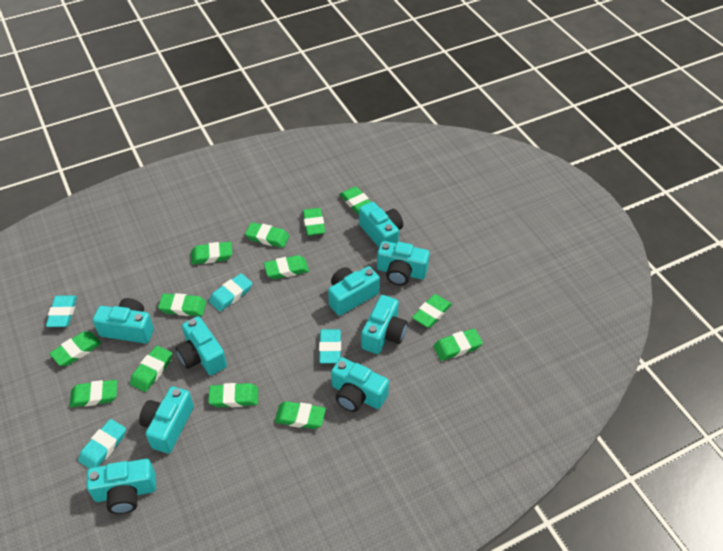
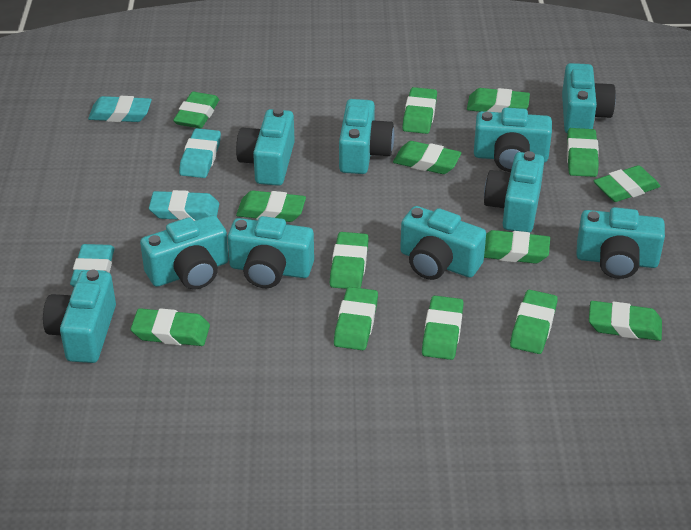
green eraser: [49,331,101,366] [70,380,117,407] [130,345,172,392] [158,293,206,316] [191,242,232,265] [208,383,258,407] [245,222,289,248] [264,255,309,279] [275,401,326,429] [303,208,325,236] [340,186,370,214] [412,294,452,328] [433,329,483,361] = 13 -> [131,308,210,346] [173,92,219,129] [236,191,306,222] [330,232,369,289] [334,287,378,350] [393,141,461,174] [402,87,437,134] [422,296,464,360] [467,88,530,113] [484,230,550,264] [510,290,558,354] [567,128,599,177] [589,301,662,341] [593,165,660,202] = 14
turquoise camera: [87,459,156,514] [93,298,154,343] [139,387,194,453] [176,316,227,375] [328,266,380,316] [331,357,389,412] [359,202,403,247] [361,295,408,354] [377,241,430,286] = 9 -> [43,270,116,363] [140,215,229,289] [228,216,314,288] [236,108,295,186] [339,99,394,174] [400,206,486,280] [474,108,552,172] [484,151,544,232] [562,63,616,133] [576,207,665,279] = 10

